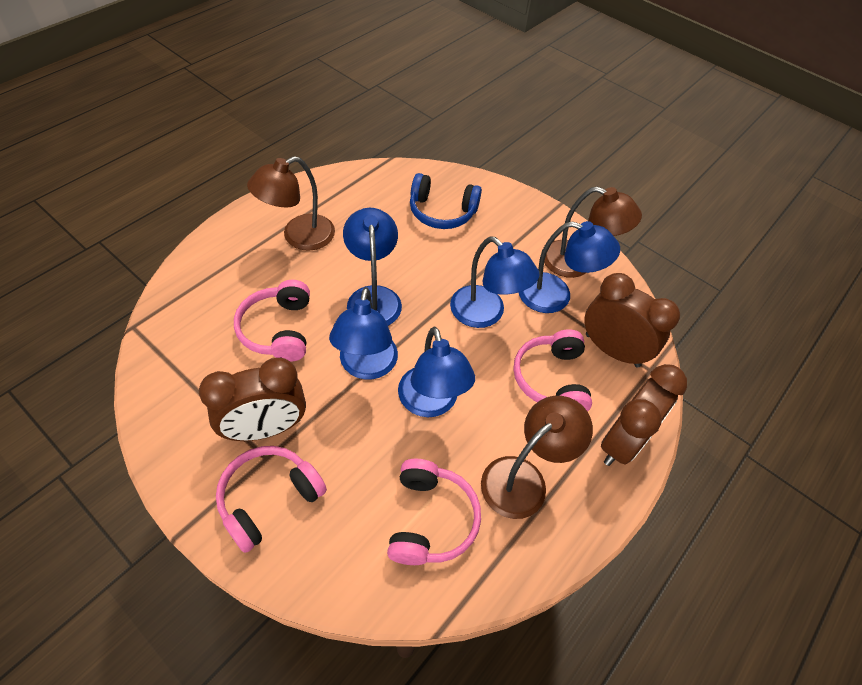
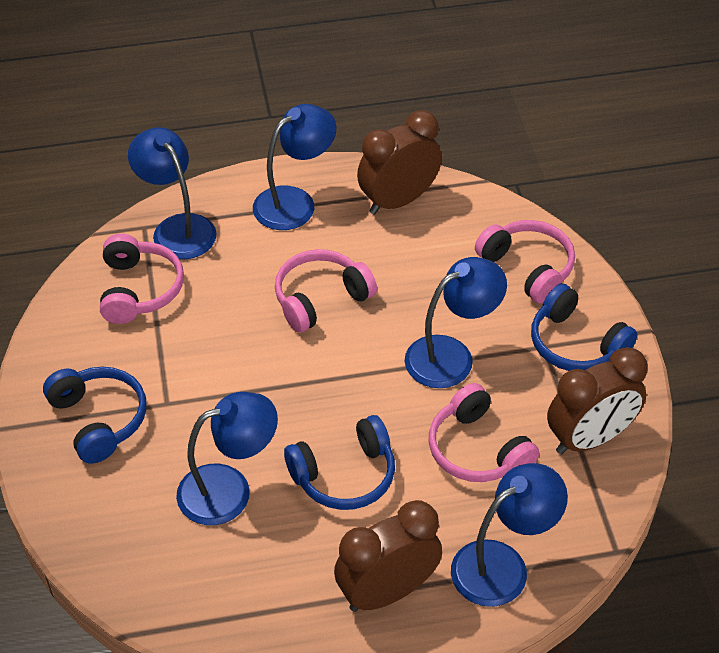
blue headphones: [410,173,482,229] = 1 -> [43,367,147,464] [284,415,395,510] [531,283,638,371] = 3
brown lamp: [247,156,335,251] [481,396,593,519] [544,187,642,278] = 3 -> none = 0

